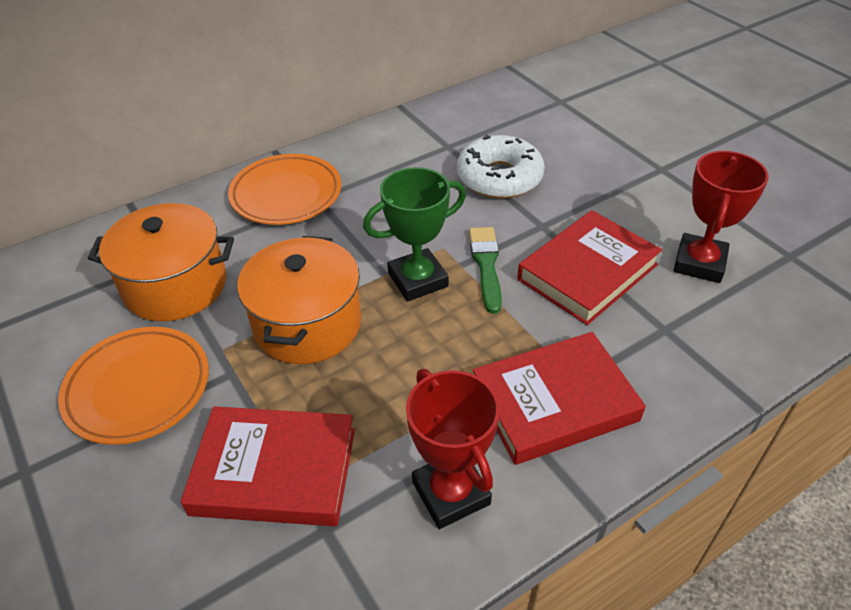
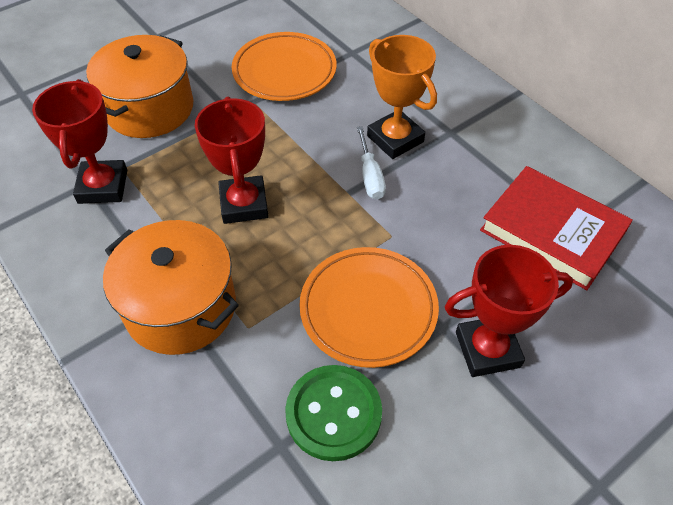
green brush: [469,227,502,314] = 1 -> none = 0
green button: none = 0 -> [285,365,382,461] = 1
green trophy: [363,167,466,301] = 1 -> none = 0
orange trophy: none = 0 -> [367,35,437,159] = 1
red book: [181,406,355,527] [473,332,646,465] [517,210,662,325] = 3 -> [480,166,633,290] = 1
red trophy: [406,369,500,529] [674,151,769,283] = 2 -> [32,79,127,204] [195,97,269,224] [445,245,573,377] = 3
white donut: [457,135,545,199] = 1 -> none = 0
white screwdriver: none = 0 -> [357,126,386,200] = 1

